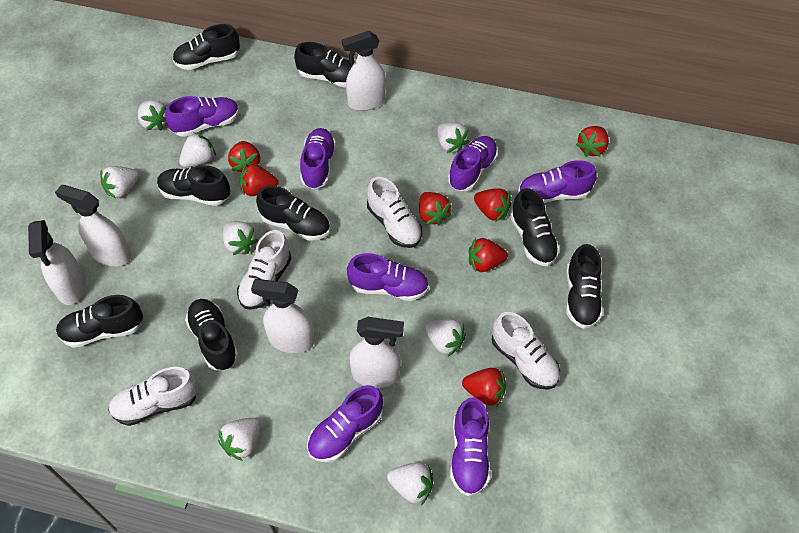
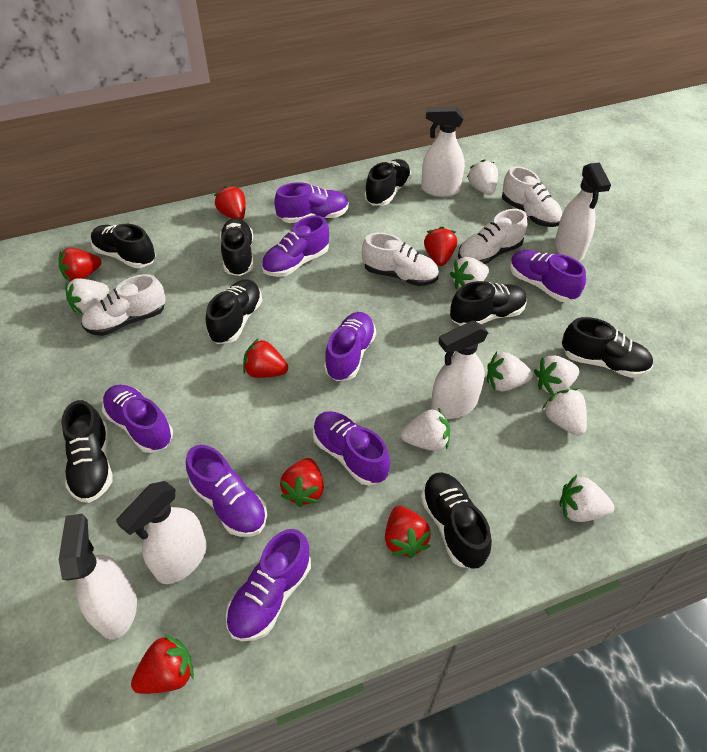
purple shoe: [165,96,239,137] [300,128,336,189] [307,385,383,463] [347,253,429,301] [448,136,498,191] [450,397,491,497] [518,160,597,203] = 7 -> [102,385,173,453] [186,445,267,537] [226,529,311,641] [262,215,329,277] [274,182,349,223] [313,411,390,485] [324,312,376,381] [510,250,586,302] = 8

